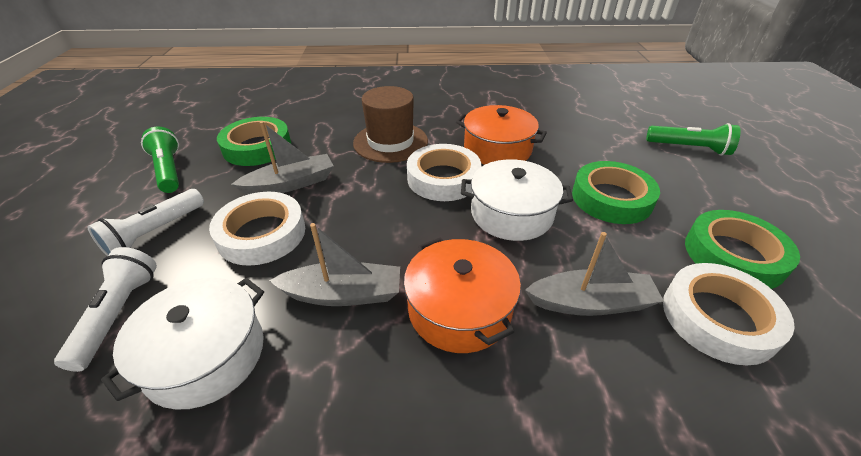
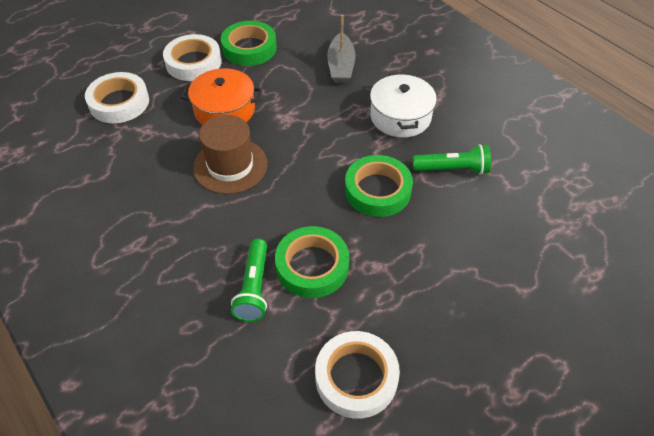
grey boat: [231,121,334,195] [269,223,400,306] [525,232,664,316] = 3 -> [327,15,355,83] = 1
orange pot: [404,237,521,353] [456,105,547,165] = 2 -> [181,68,262,125] = 1
white flashlight: [54,247,157,372] [87,189,204,256] = 2 -> none = 0
white pot: [101,278,264,409] [461,159,573,241] = 2 -> [370,73,437,137] = 1

